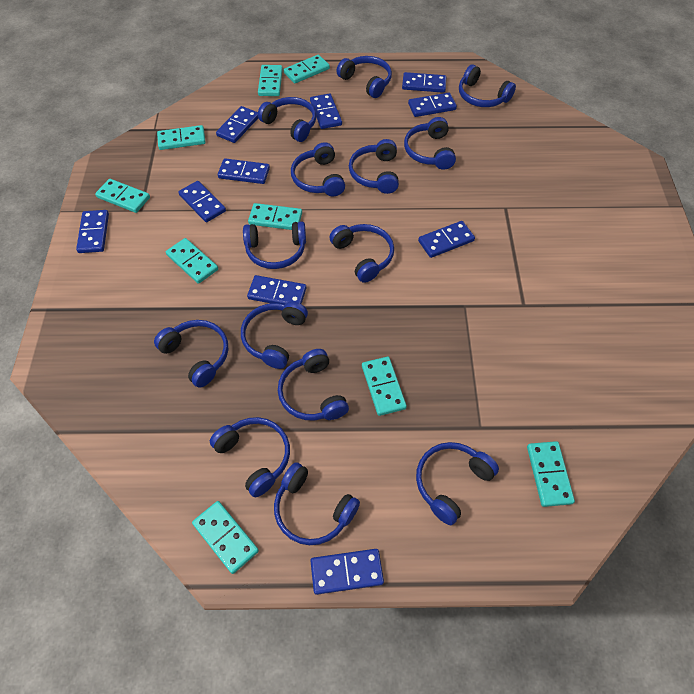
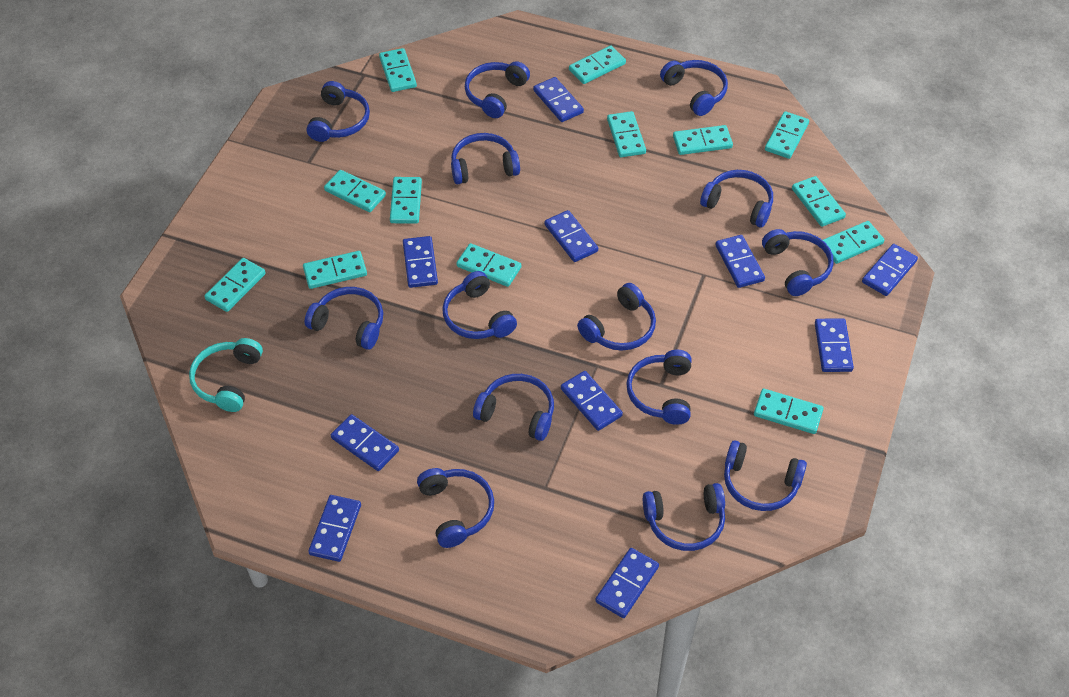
turquoise domino: [95,179,150,213] [157,125,206,150] [166,238,218,284] [192,501,259,574] [248,203,302,230] [258,65,283,96] [284,55,330,83] [362,357,407,416] [527,441,575,507] = 9 -> [204,258,266,312] [303,251,367,289] [324,170,386,212] [379,48,417,92] [390,177,422,223] [457,243,521,287] [569,46,626,84] [607,111,646,157] [673,125,733,155] [754,389,824,434] [765,111,809,159] [792,176,846,227] [823,221,884,264] = 13
turquoise headphones: none = 0 -> [189,338,263,412] = 1

